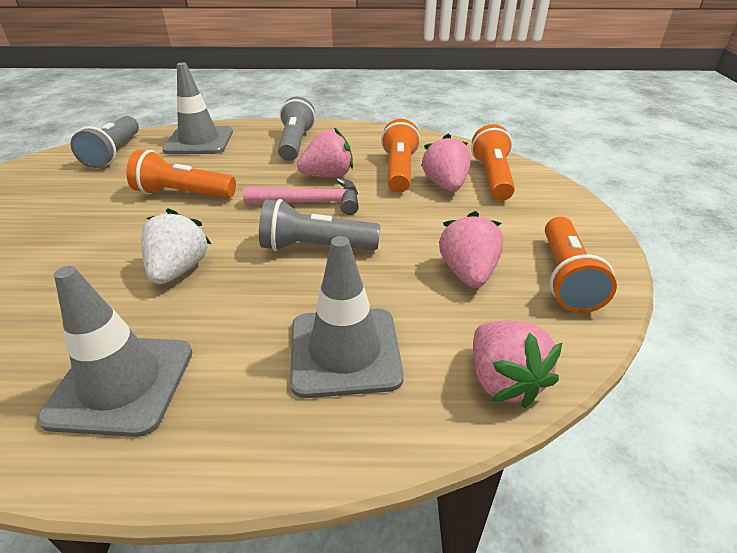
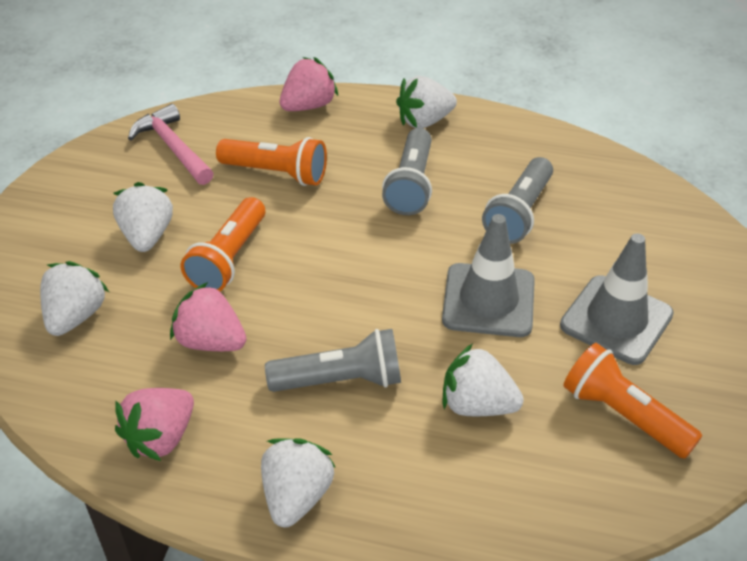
grey traffic cone: [37,266,192,437] [162,62,233,154] [290,236,404,398] = 3 -> [442,214,535,337] [560,233,674,365] = 2
orange flashlight: [126,150,236,198] [381,119,420,193] [471,124,515,201] [545,217,617,313] = 4 -> [181,197,265,291] [216,137,327,186] [563,343,702,459] = 3
pink strawberry: [297,128,353,177] [421,133,471,191] [439,211,504,288] [473,321,563,408] = 4 -> [115,388,194,461] [170,282,246,351] [280,57,338,111] = 3
white strawberry: [141,208,211,284] = 1 -> [40,261,109,336] [113,182,173,252] [261,438,336,527] [396,76,457,128] [443,344,524,416] = 5

